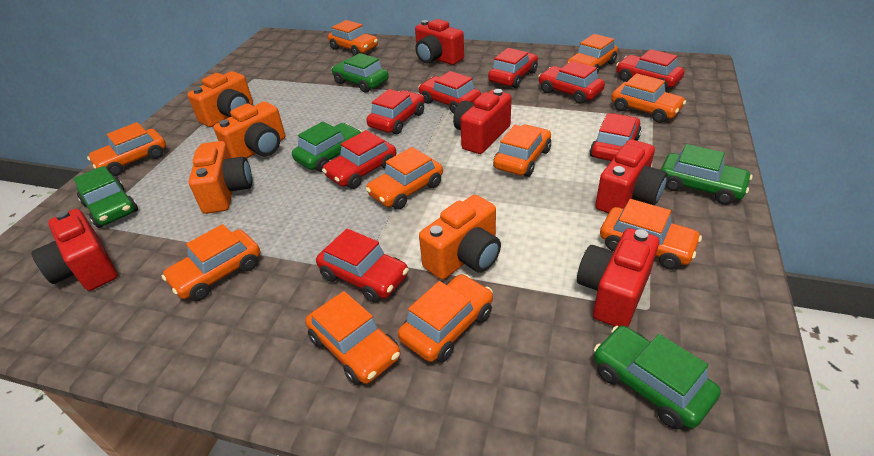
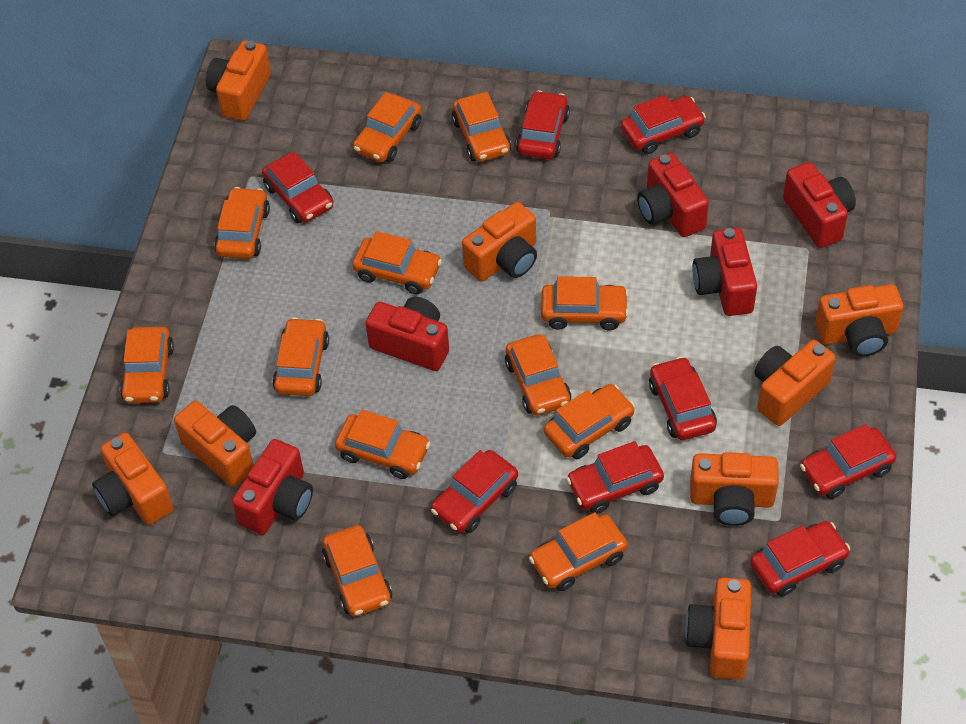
green car: [73,166,138,228] [292,122,362,172] [332,53,389,93] [594,326,721,429] [661,144,753,205] = 5 -> none = 0
orange camera: [188,71,253,127] [189,141,252,214] [214,101,285,159] [419,195,501,280] = 4 -> [92,433,173,525] [174,401,256,487] [206,40,271,121] [462,202,537,282] [685,577,751,680] [690,452,779,526] [754,340,835,426] [815,284,903,357] = 8
orange car: [87,122,166,176] [162,224,260,301] [305,291,401,385] [328,20,378,56] [366,147,443,210] [398,274,493,362] [493,125,551,177] [567,34,618,74] [600,199,702,270] [611,73,686,123] = 10 -> [120,327,174,403] [214,187,270,259] [272,317,329,396] [322,525,392,617] [335,410,431,479] [352,231,442,295] [353,92,421,162] [452,92,511,162] [505,334,571,415] [529,512,628,591] [541,276,629,330] [544,384,635,459] = 12

